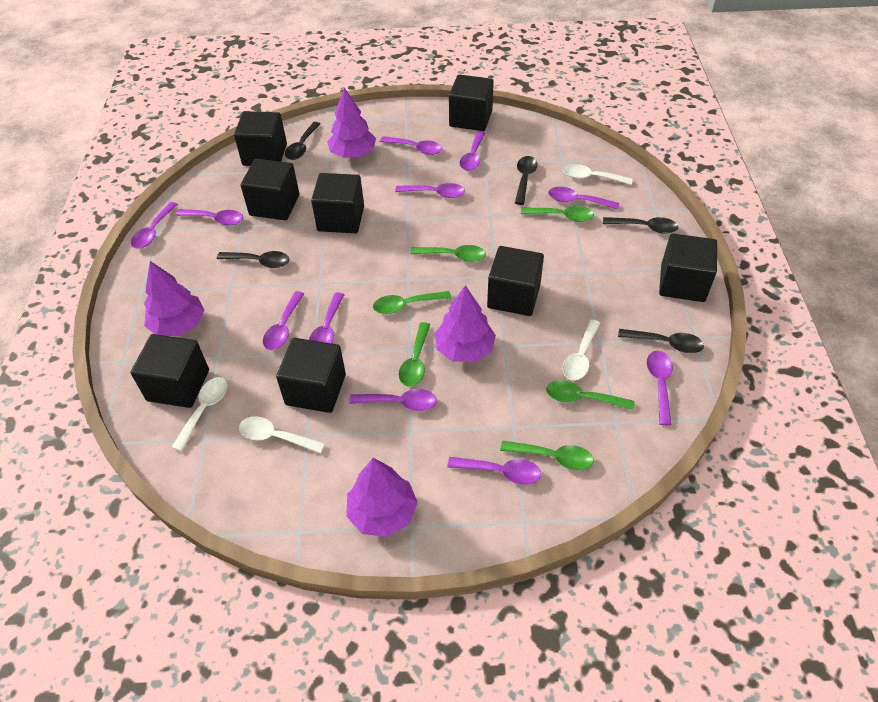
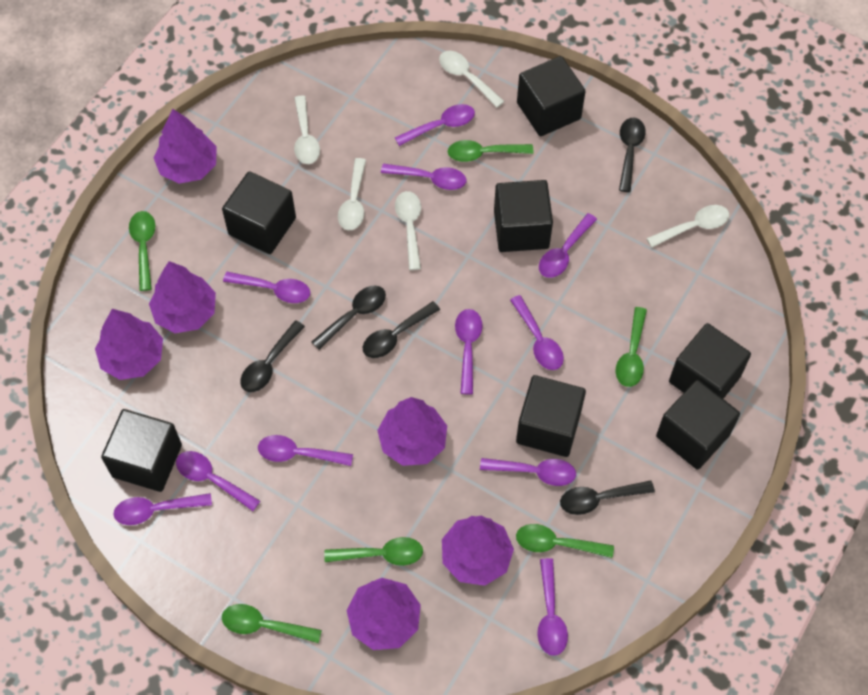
black cube: [130,334,209,408] [234,111,287,166] [241,159,299,220] [276,338,346,413] [311,173,364,233] [449,74,494,131] [487,246,544,316] [659,233,717,302] = 8 -> [101,409,182,492] [222,171,296,254] [494,180,553,252] [516,375,586,457] [517,56,586,136] [656,380,740,470] [669,323,751,399] = 7
purple tree: [144,261,204,336] [327,88,376,158] [346,458,418,537] [435,285,496,362] = 4 -> [95,309,163,380] [149,261,216,333] [153,109,217,184] [346,578,421,650] [377,397,447,466] [442,516,514,586] = 6
white spoon: [171,377,228,451] [239,417,325,454] [562,320,600,380] [563,164,633,185] = 4 -> [294,96,320,164] [338,158,366,230] [395,191,421,270] [439,51,505,108] [647,205,729,248] = 5

